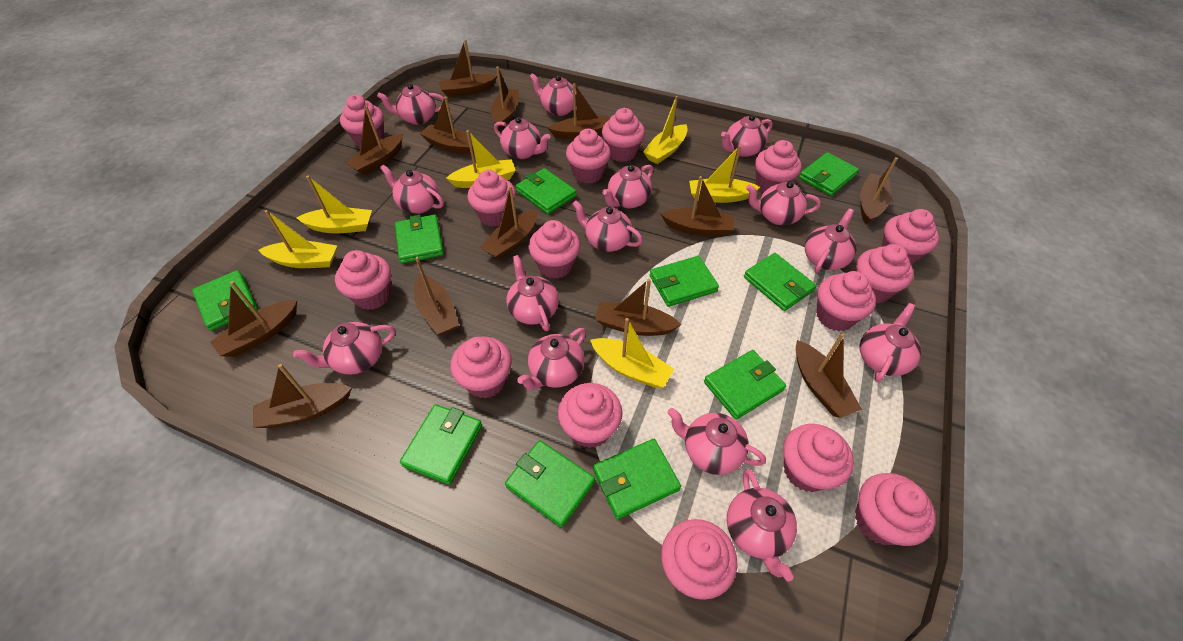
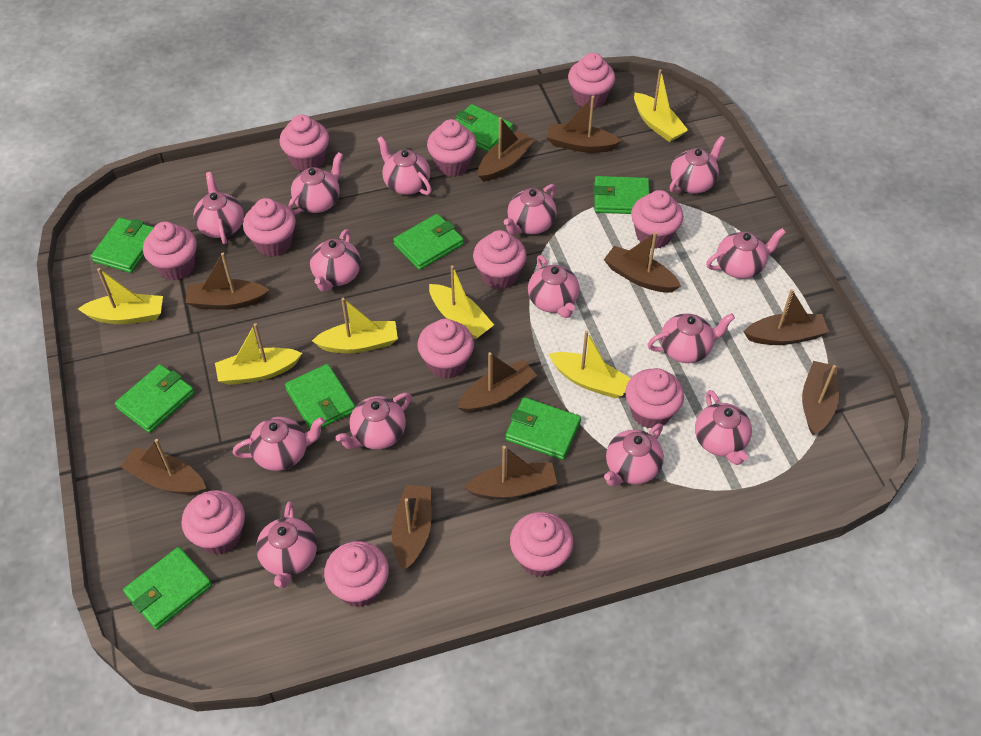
brown boat: [210,281,297,357] [253,364,352,428] [346,106,403,175] [414,257,459,335] [420,96,474,155] [439,39,497,97] [480,186,538,260] [491,66,519,130] [548,83,609,139] [595,279,681,336] [661,176,735,236] [796,333,862,418] [860,157,898,224] = 13 -> [120,439,206,495] [185,253,269,310] [392,485,432,570] [458,352,537,413] [464,446,557,499] [478,117,534,182] [546,96,621,153] [604,232,681,293] [744,289,829,345] [802,361,839,435] = 10
green wallet: [192,270,258,331] [395,215,444,264] [400,404,482,485] [505,440,595,527] [516,168,576,214] [593,439,681,519] [649,256,719,307] [704,350,786,420] [744,253,817,311] [799,152,859,196] = 10 -> [91,218,154,273] [115,364,195,433] [123,547,212,629] [285,364,355,429] [393,214,464,270] [455,104,513,152] [505,397,581,460] [594,176,650,214] = 8
pink cupcake: [335,250,391,310] [340,95,384,147] [451,337,512,398] [467,170,516,227] [528,220,580,279] [558,383,623,448] [566,129,611,184] [602,108,645,162] [661,519,738,600] [755,140,802,193] [783,424,854,492] [816,271,876,331] [855,473,936,546] [856,244,914,304] [882,209,939,265] = 15 -> [143,221,197,280] [181,490,245,555] [243,198,296,257] [279,114,329,171] [324,541,389,607] [417,319,474,379] [427,119,477,177] [473,230,526,289] [510,512,574,577] [568,53,615,109] [625,368,684,429] [631,190,683,249] = 12
pink teapot: [293,322,395,375] [377,84,444,125] [380,164,444,214] [494,117,551,159] [507,255,559,331] [517,328,586,390] [530,73,577,116] [572,200,643,252] [602,165,653,208] [667,408,766,475] [721,114,773,157] [727,469,797,582] [746,181,821,225] [805,209,856,273] [860,303,921,382] = 15 -> [194,172,244,244] [233,417,325,471] [256,501,317,588] [288,152,343,215] [310,229,361,292] [336,393,412,449] [377,136,432,195] [504,184,557,235] [528,255,580,318] [604,423,664,486] [647,313,735,363] [669,136,725,193] [695,390,752,465] [706,228,786,279] = 14

